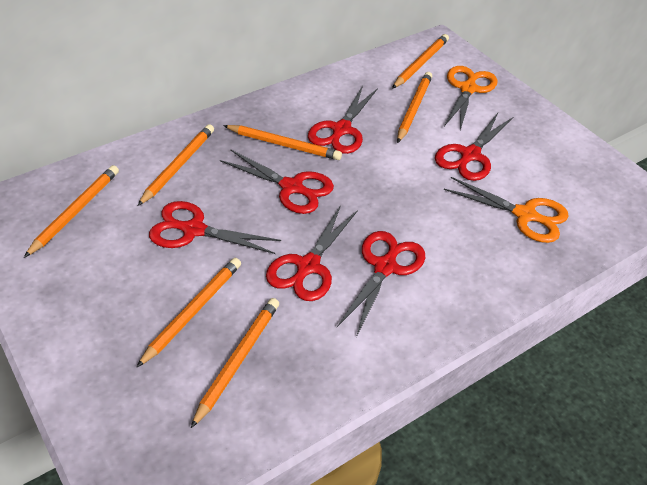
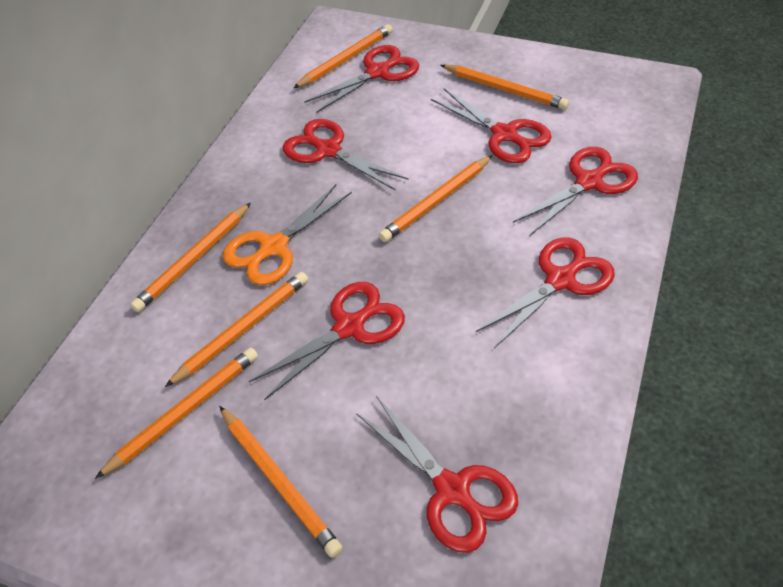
orange scissors: [444,66,498,130] [444,177,569,243] = 2 -> [222,184,352,285] = 1
red scissors: [149,201,281,254] [220,149,334,214] [266,205,358,301] [308,86,378,154] [337,231,425,337] [435,113,513,181] = 6 -> [249,282,405,400] [283,119,409,191] [305,45,419,113] [356,396,518,553] [431,89,552,163] [476,237,615,348] [513,147,638,236] = 7

